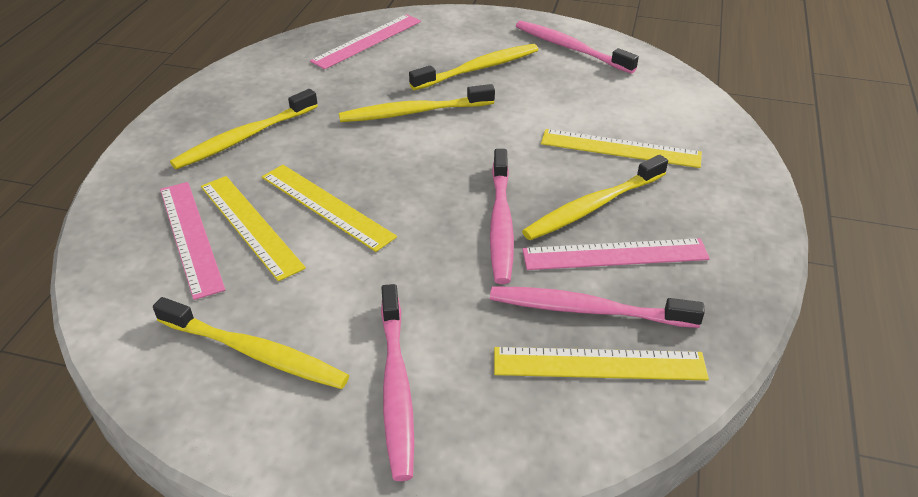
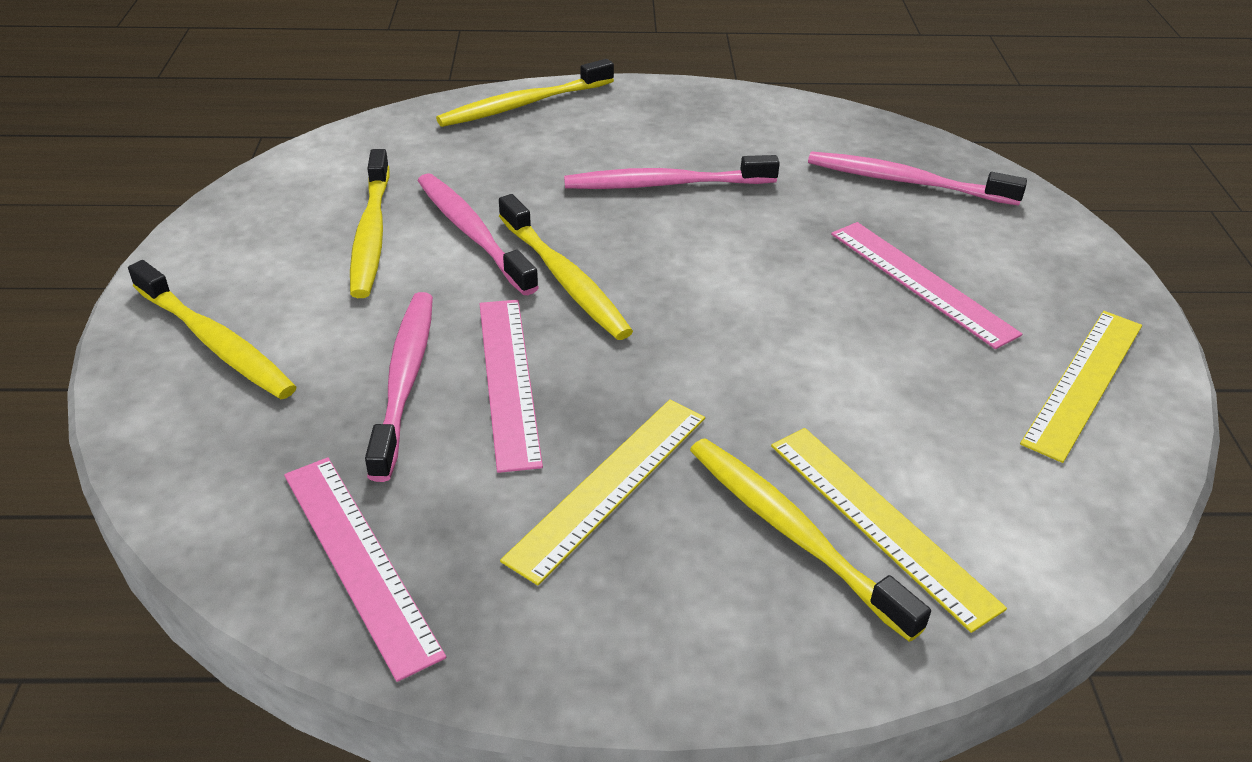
yellow ruler: [201,176,306,281] [262,165,397,252] [494,347,709,381] [541,129,702,168] = 4 -> [500,399,705,585] [771,428,1007,633] [1020,311,1142,463] = 3

